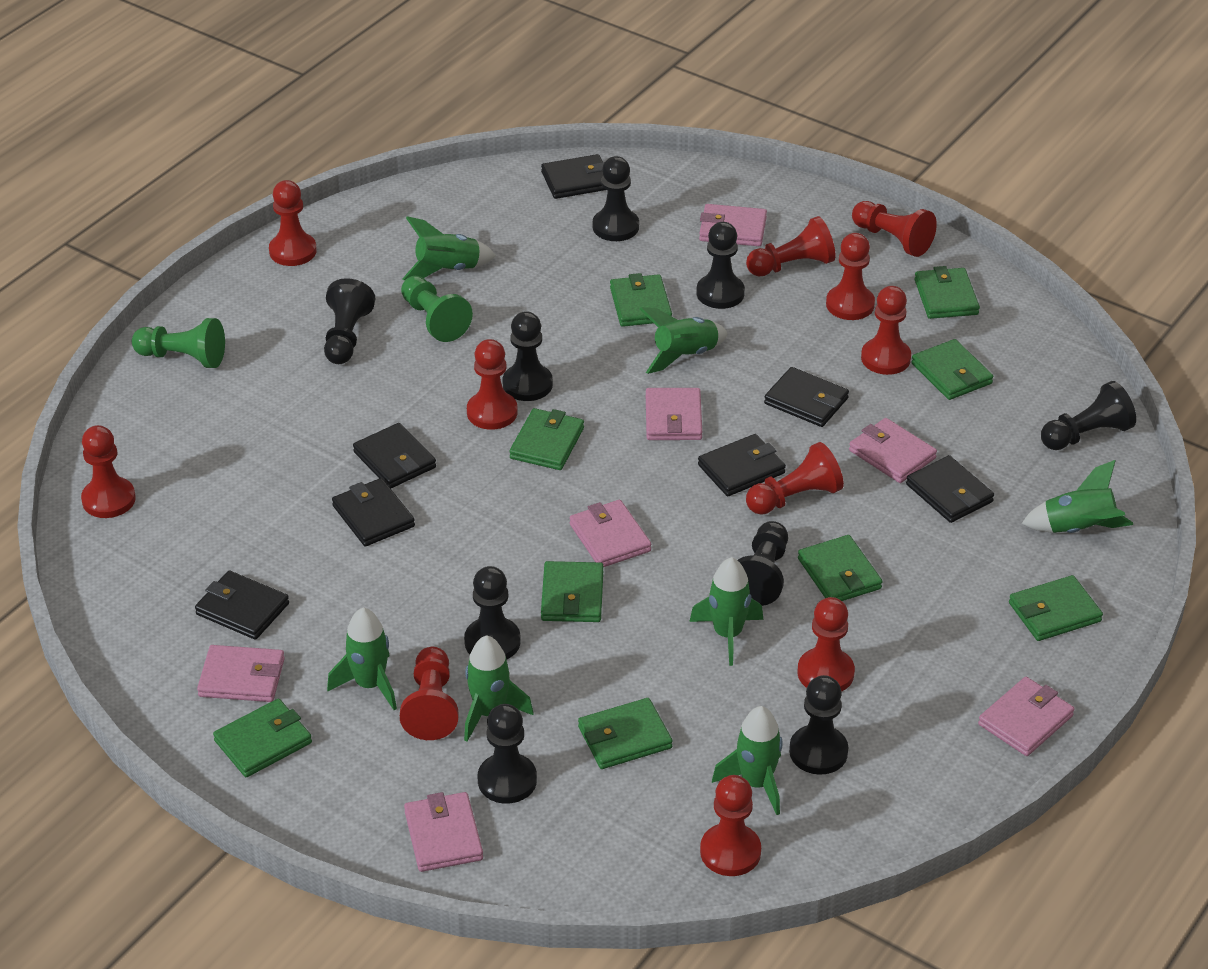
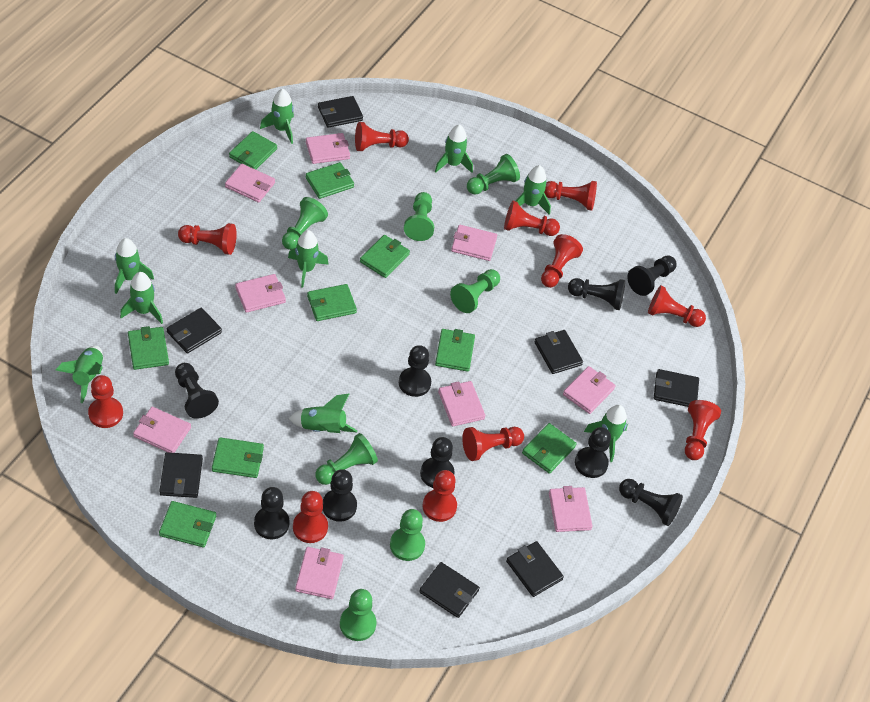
green pawn: [132,318,225,368] [401,276,473,342] = 2 -> [282,197,328,250] [315,433,378,485] [340,589,376,641] [390,509,425,561] [404,192,434,241] [450,269,500,313] [467,154,520,195] = 7
green rocket: [327,608,397,710] [403,216,496,280] [464,635,533,742] [640,307,728,374] [689,557,763,666] [712,706,783,815] [1021,460,1133,533] = 7 -> [56,346,103,403] [115,238,154,294] [120,272,163,324] [260,89,294,144] [288,230,329,288] [289,393,357,433] [435,124,473,173] [516,165,551,215] [584,405,628,462] = 9
pink wallet: [197,645,285,702] [404,792,483,872] [570,500,651,567] [646,388,702,440] [699,204,767,246] [849,418,937,483] [978,677,1074,756] = 7 -> [133,407,191,453] [225,164,275,203] [235,274,286,313] [295,547,344,599] [306,133,350,164] [438,381,485,426] [451,225,497,261] [549,486,593,532] [563,366,615,414] = 9

